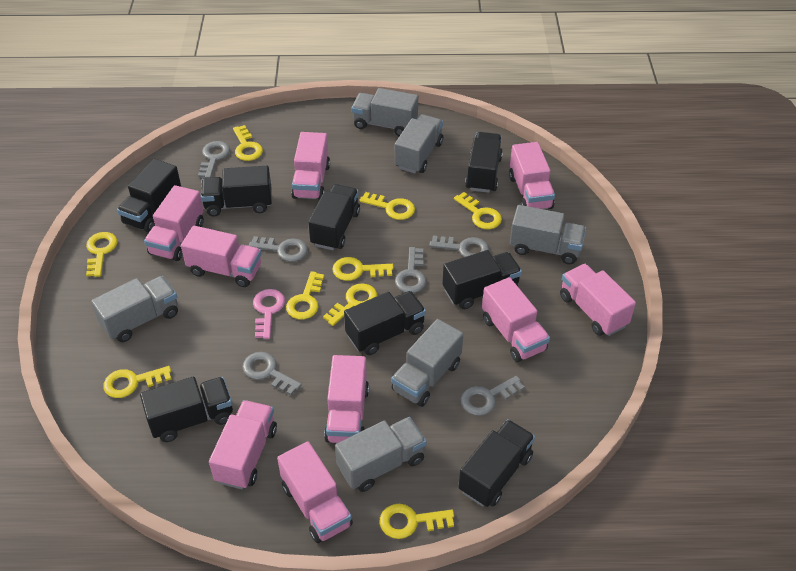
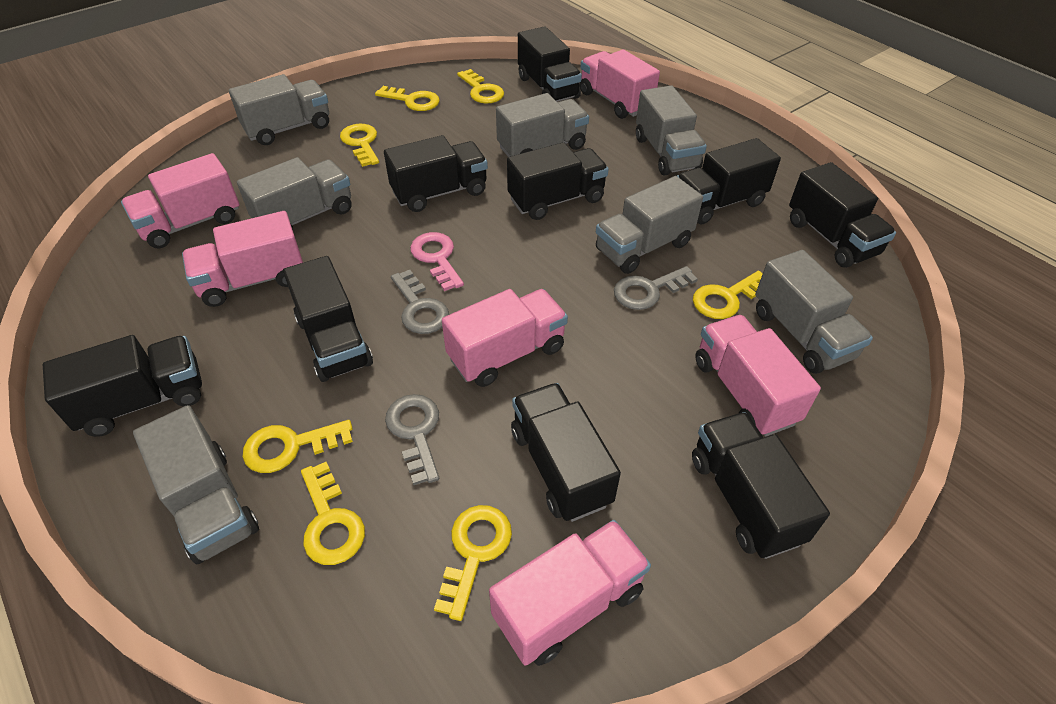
black truck: [117,159,181,232] [140,376,233,442] [201,166,272,217] [308,184,360,250] [344,291,426,355] [442,250,522,309] [459,419,535,507] [465,132,503,193] = 8 -> [43,335,202,437] [283,256,373,382] [384,135,488,212] [507,142,609,220] [511,383,621,522] [518,26,582,102] [677,138,781,224] [692,412,830,559] [789,162,896,268] = 9
grey key: [198,141,230,178] [242,352,302,395] [249,236,308,262] [395,247,426,293] [429,236,489,257] [461,376,525,416] = 6 -> [385,394,439,485] [391,270,449,334] [614,266,698,310] = 3
grey truck: [91,276,178,342] [335,417,427,492] [351,88,418,136] [391,319,463,407] [395,114,443,173] [510,205,586,264] = 6 -> [133,405,259,565] [229,74,329,145] [237,157,352,230] [496,93,589,157] [596,176,703,274] [636,86,707,175] [755,250,873,374] = 7
pink truck: [144,185,204,261] [181,226,261,287] [209,400,277,489] [277,441,353,543] [291,132,330,200] [324,355,369,443] [482,277,550,362] [509,142,555,209] [560,264,636,336] = 9 -> [121,153,239,249] [182,211,303,307] [442,289,568,387] [489,520,651,666] [580,49,660,119] [695,315,821,436] = 6
yellow key: [86,232,117,277] [103,366,171,398] [233,125,263,161] [286,271,324,319] [323,283,377,326] [332,257,394,281] [359,192,415,220] [380,504,454,539] [454,192,502,229] = 9 -> [243,420,353,473] [301,462,365,565] [340,124,379,167] [375,86,440,111] [434,505,512,621] [457,69,504,103] [693,271,763,319] = 7

